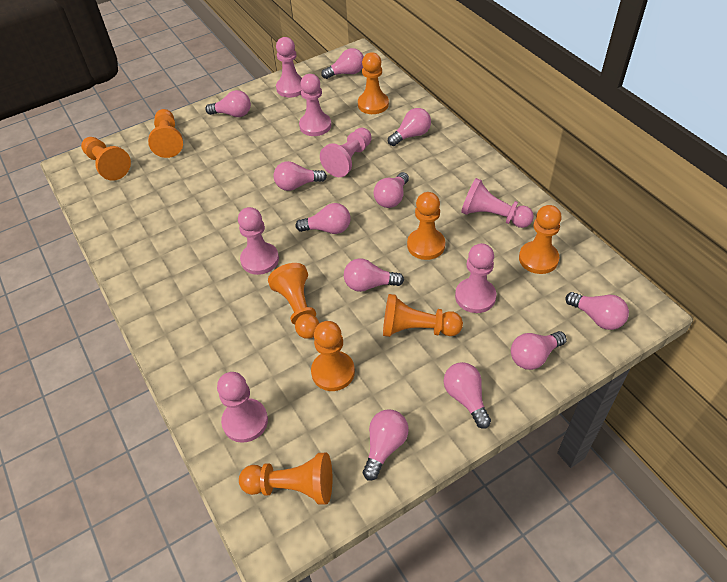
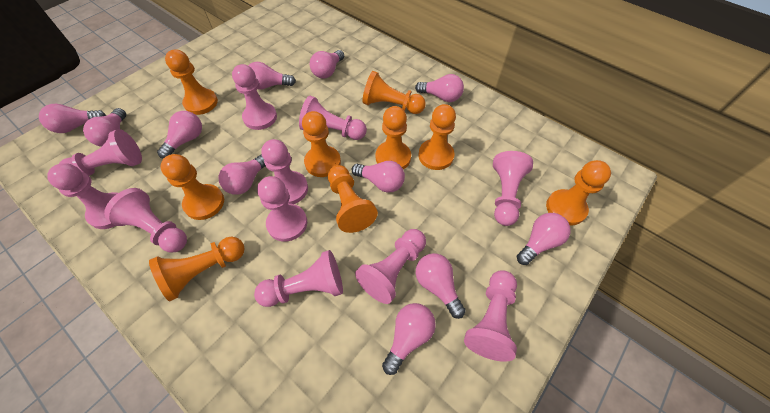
pink pawn: [217,372,268,443] [238,207,279,275] [276,37,302,97] [299,74,331,136] [320,128,372,177] [455,243,496,313] [461,178,534,228] = 7 -> [47,163,118,229] [59,129,142,176] [104,188,187,253] [232,64,277,130] [254,250,343,307] [257,176,307,242] [261,139,308,204] [299,96,367,140] [355,229,426,304] [464,270,517,362] [493,151,533,226] = 11

